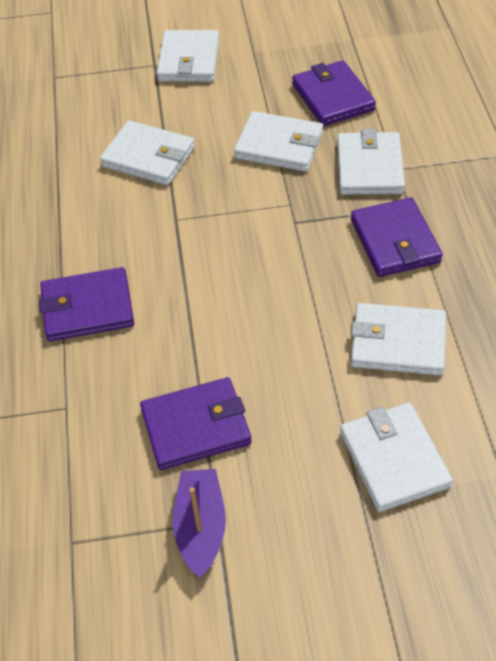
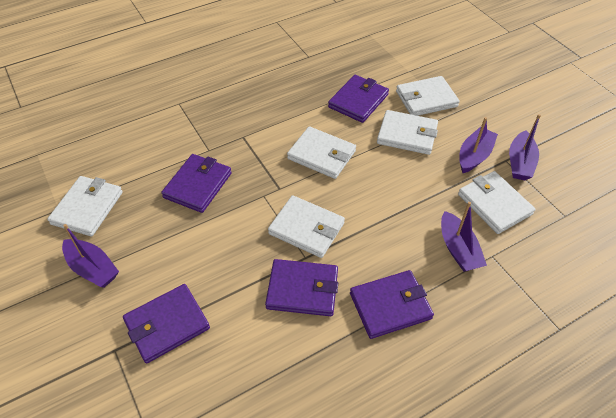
purple boat: [172,469,226,577] = 1 -> [62,224,119,288] [441,202,487,272] [459,117,498,174] [509,114,541,180] = 4
purple wallet: [39,267,134,341] [140,377,252,470] [292,60,376,126] [351,197,443,277] = 4 -> [123,284,210,364] [161,154,232,213] [265,259,338,316] [328,75,389,123] [350,270,434,339] = 5

